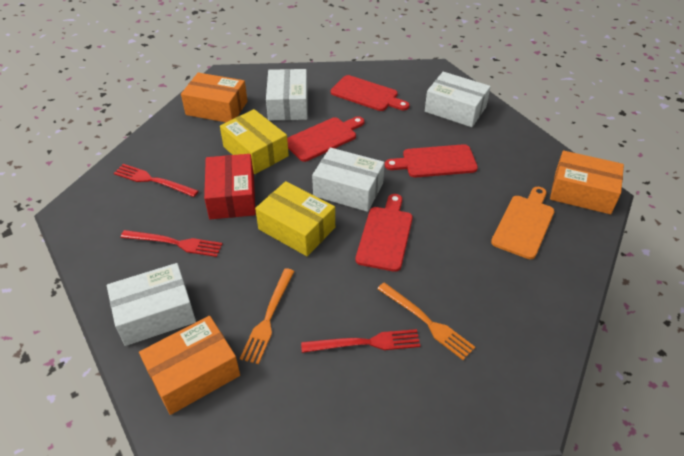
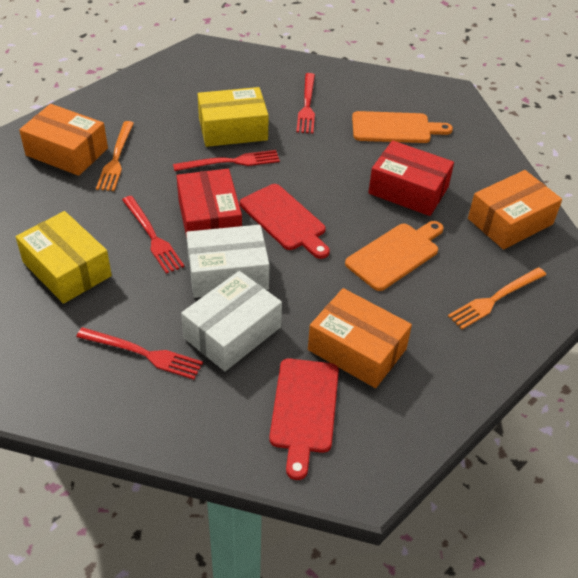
orange cutting board: [491,187,554,259] = 1 -> [345,221,444,291] [352,111,453,143] = 2
red box: [204,154,256,219] = 1 -> [177,169,242,238] [368,140,454,216] = 2
red cutting board: [287,116,364,162] [331,75,410,111] [356,194,413,272] [385,144,478,178] = 4 -> [240,184,330,259] [269,358,339,480] = 2
red fork: [114,164,199,197] [120,230,223,257] [301,329,420,353] = 3 -> [76,327,203,380] [122,196,185,274] [173,150,280,171] [296,73,315,134] = 4
white box: [107,263,196,346] [266,69,308,120] [312,148,385,212] [425,72,491,127] = 4 -> [181,271,282,371] [186,225,270,298] = 2

